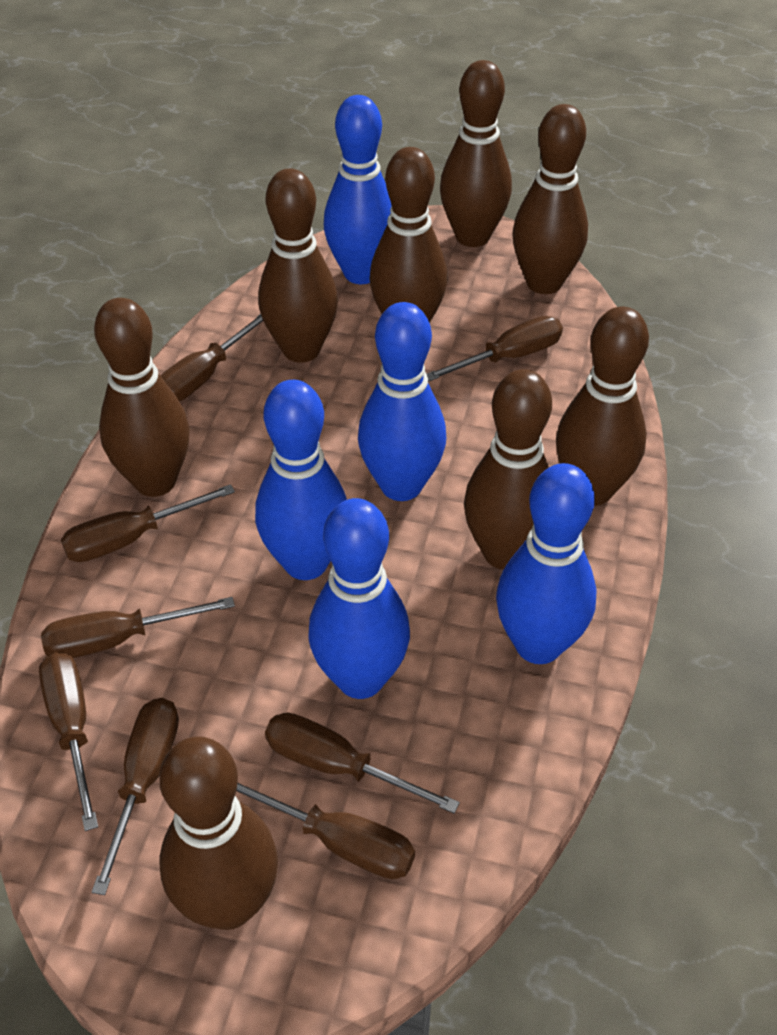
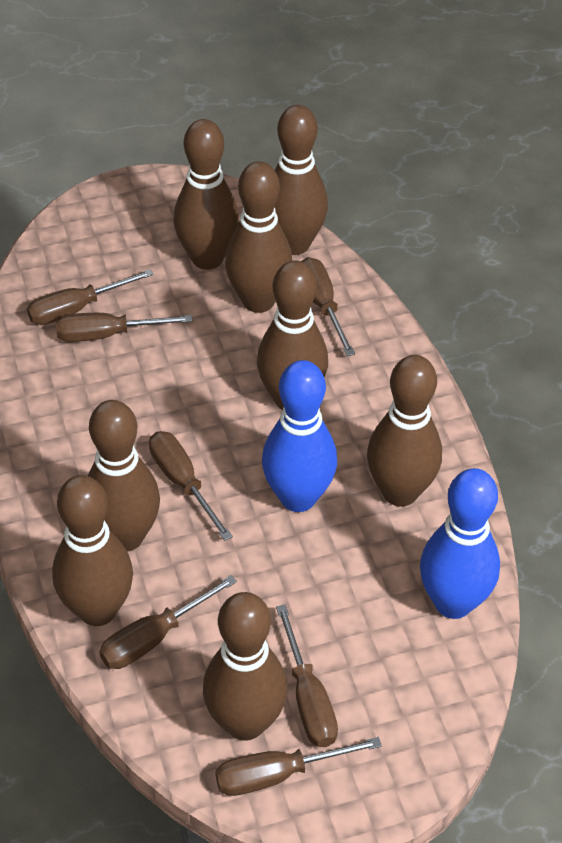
blue bowling pin: [255,380,347,580] [308,498,410,699] [324,95,392,284] [358,302,446,501] [496,463,597,664] = 5 -> [262,360,337,512] [420,468,500,619] = 2
brown screwdriver: [39,652,98,831] [41,597,235,658] [61,484,235,562] [92,698,179,895] [160,314,263,402] [236,783,415,879] [265,713,460,814] [427,316,563,381] = 8 -> [27,269,154,325] [56,313,192,342] [99,575,237,669] [149,431,233,541] [215,737,382,796] [276,604,338,747] [301,257,355,356] = 7

